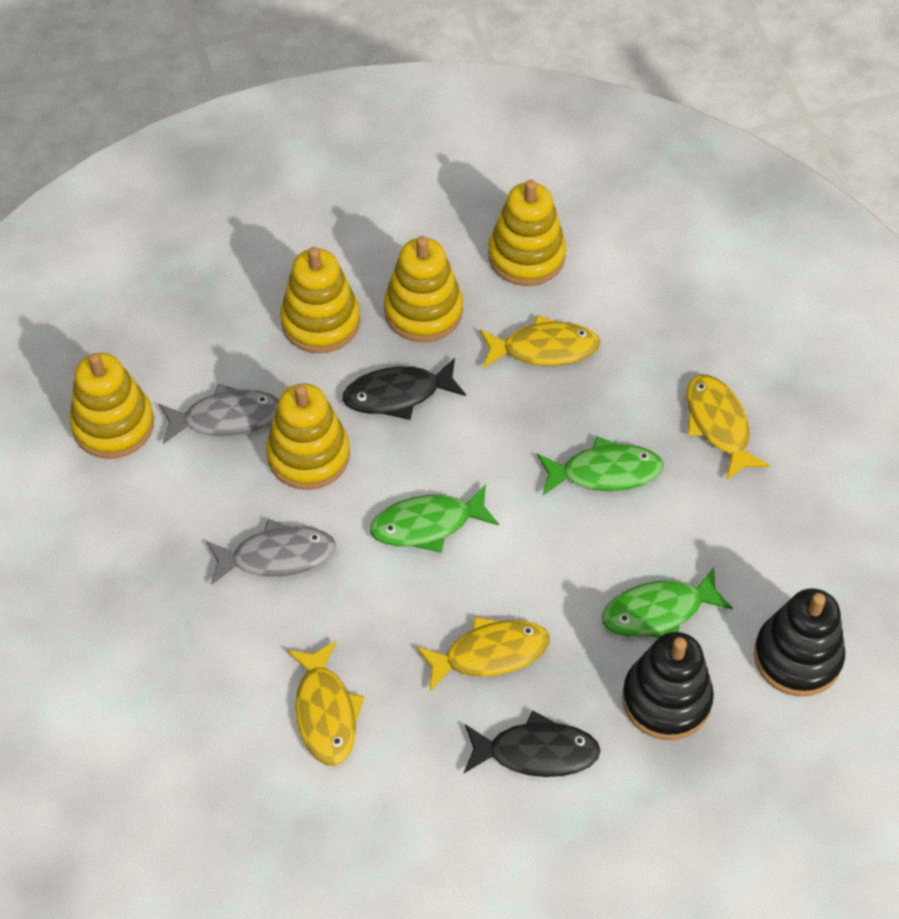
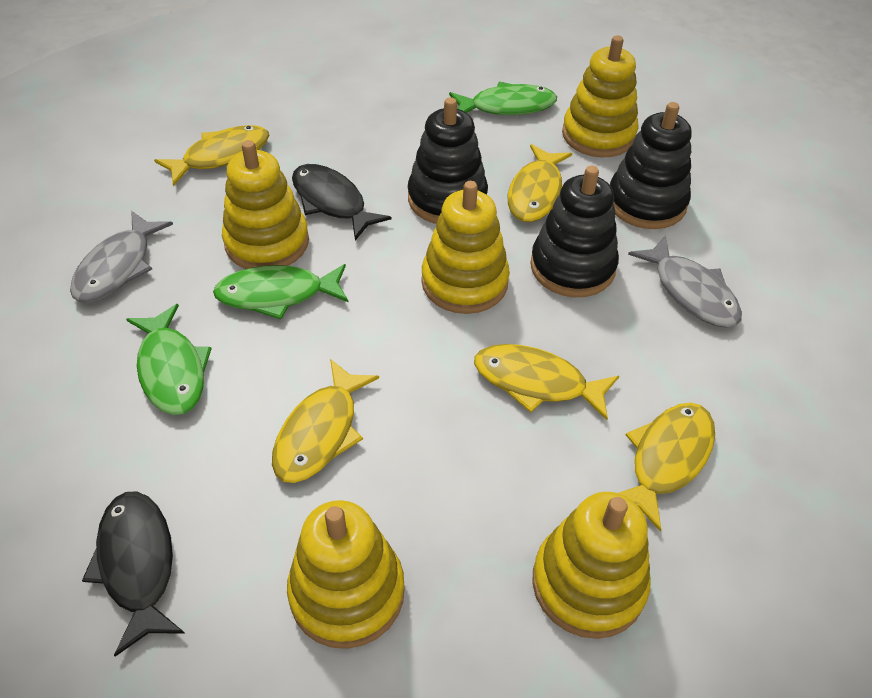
black stacking toy: [622,632,714,740] [754,588,845,697] = 2 -> [408,97,488,224] [530,166,619,297] [610,102,692,229] = 3
yellow fish: [287,641,365,766] [416,617,550,691] [480,315,600,368] [687,374,770,481] = 4 -> [154,125,269,186] [272,359,379,483] [474,344,619,420] [508,144,572,222] [619,403,715,532] = 5

